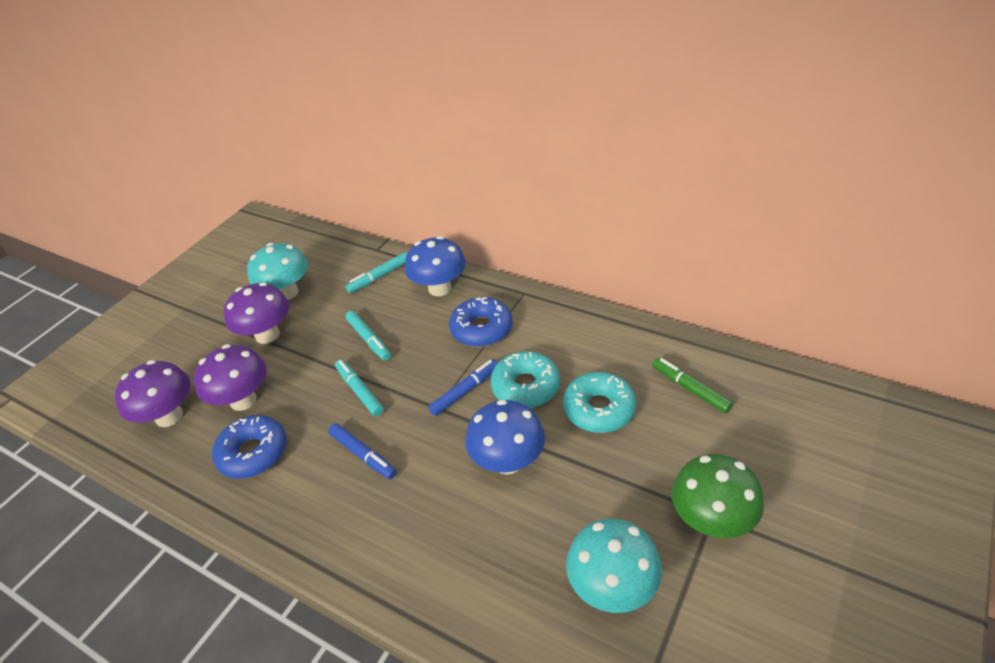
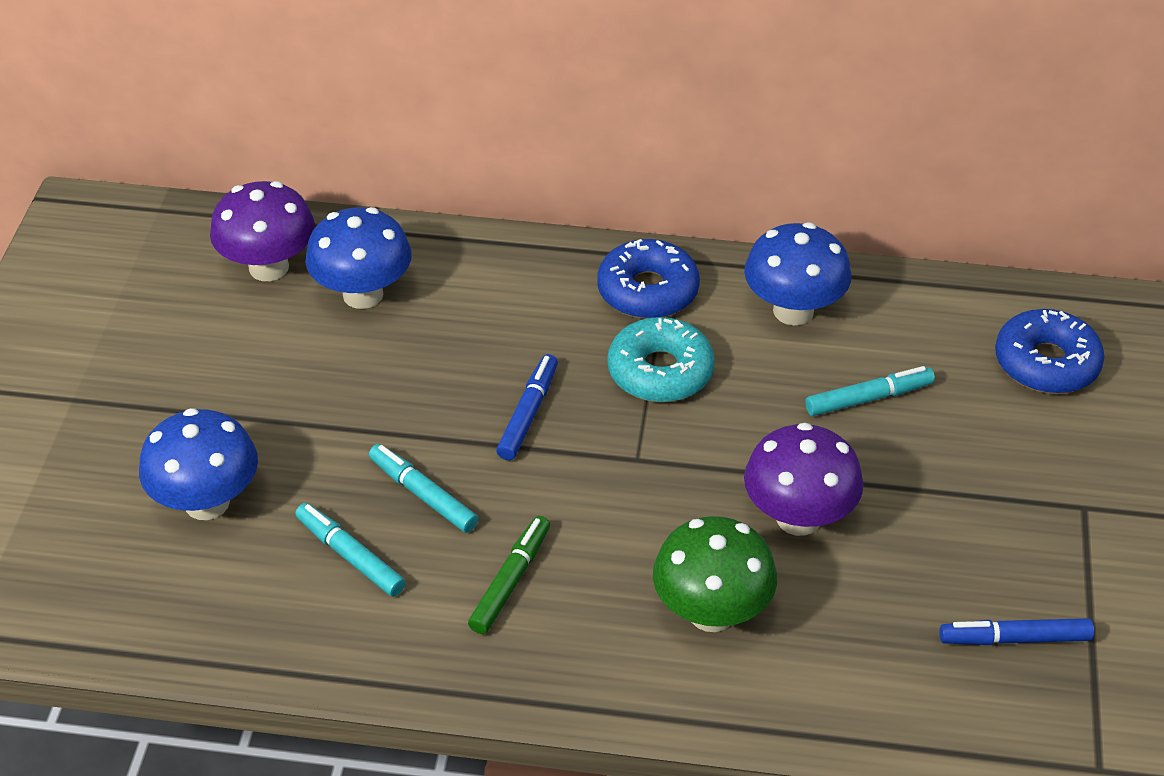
blue mushroom: [405,236,466,296] [465,400,545,475] = 2 -> [139,408,258,520] [305,207,412,309] [744,222,852,326] = 3
purple mushroom: [115,360,191,427] [194,344,267,411] [224,282,289,344] = 3 -> [210,181,315,281] [744,422,863,536] = 2
turquoise donut: [490,351,560,408] [563,372,636,433] = 2 -> [607,317,715,403] = 1
turquoise mushroom: [247,243,308,300] [566,518,662,613] = 2 -> none = 0

